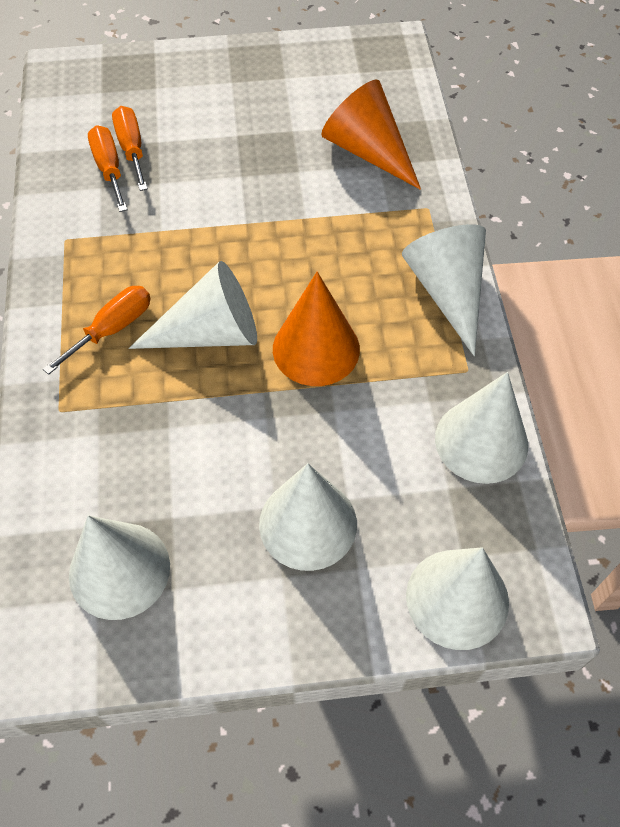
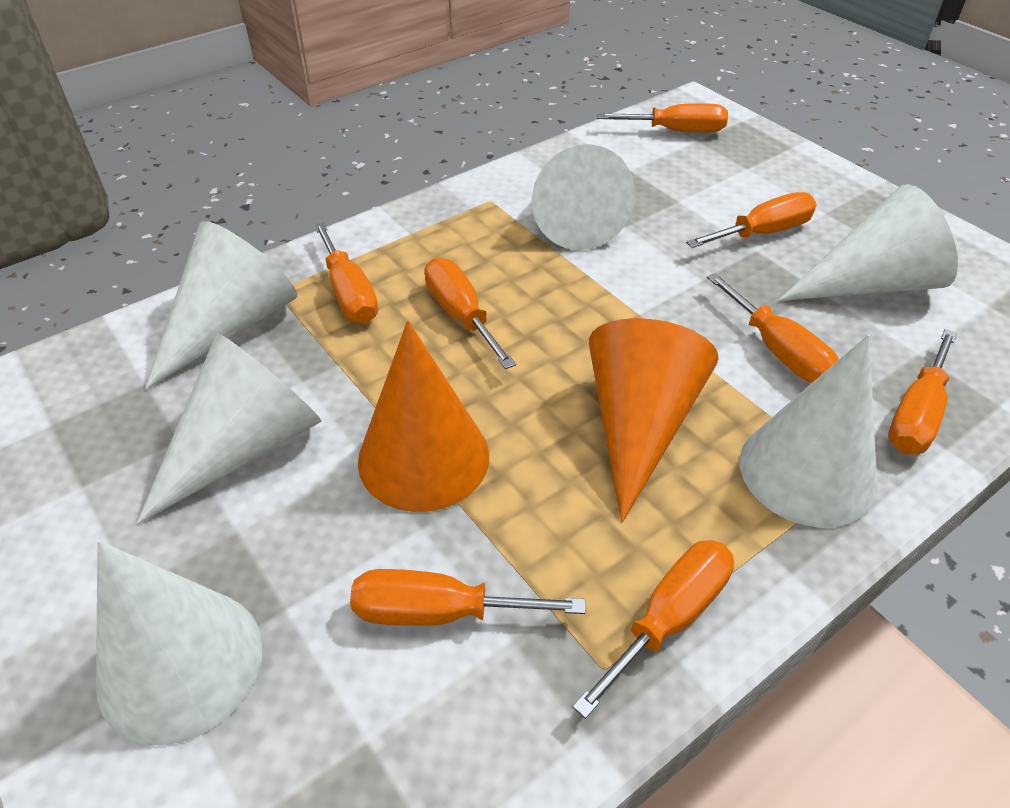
orange screwdriver: [43,286,151,375] [88,125,128,212] [112,106,148,191] = 3 -> [313,222,378,323] [350,569,585,626] [424,258,516,369] [572,540,734,719] [597,103,728,133] [686,192,817,248] [707,273,839,383] [888,329,957,455] = 8

